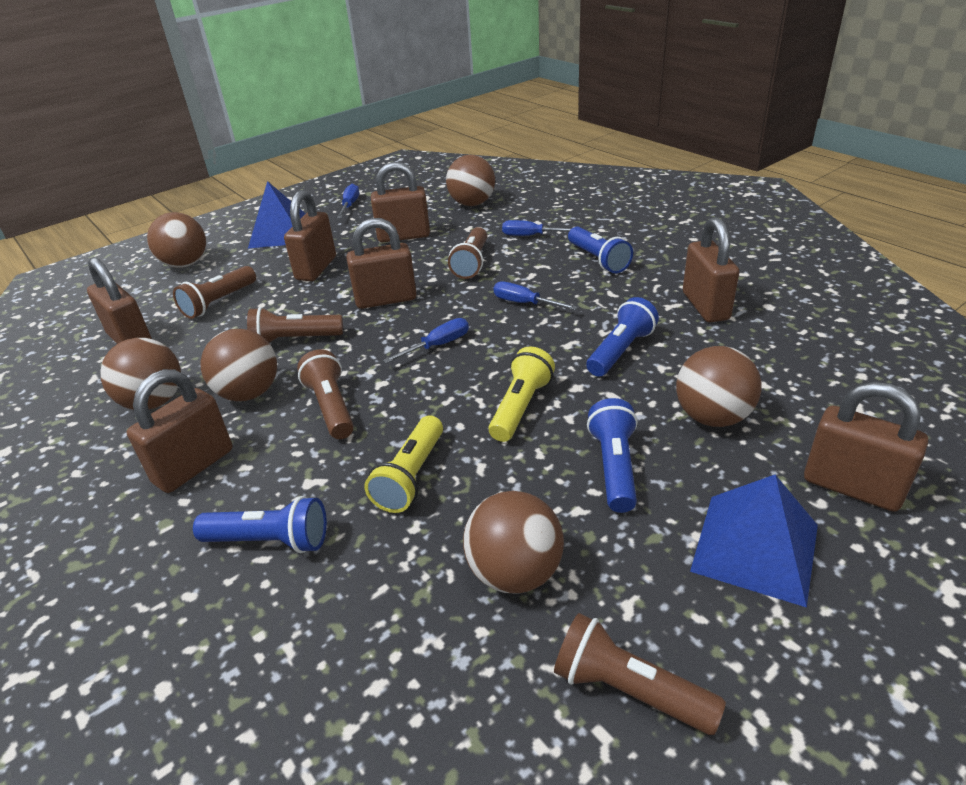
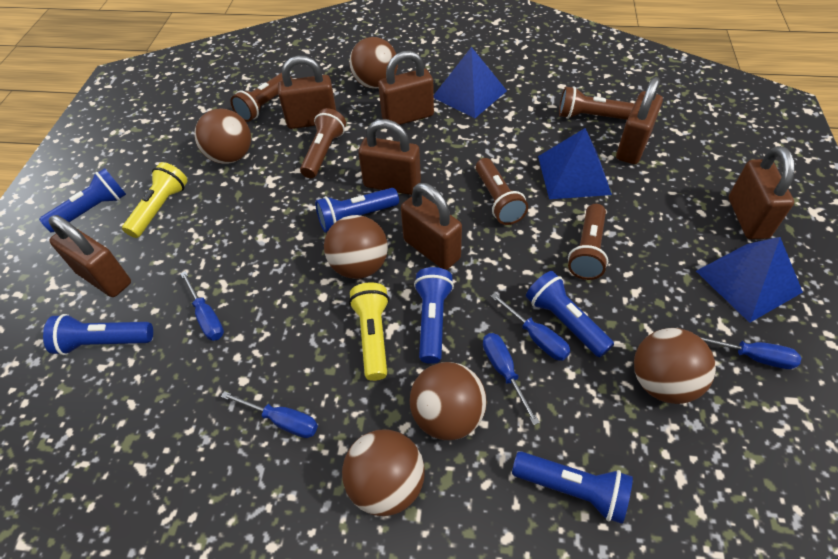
blue flashlight: [193,496,327,553] [568,227,633,273] [586,297,659,377] [587,398,638,513] = 4 -> [39,168,126,232] [43,314,153,355] [315,188,399,232] [414,267,454,364] [512,451,633,524] [526,271,614,357] = 6
blue pyramid: [248,181,306,248] [690,475,818,608] = 2 -> [434,47,507,118] [538,128,612,199] [696,237,803,323] = 3
blue screwdriver: [337,184,359,218] [383,318,469,364] [494,281,578,310] [502,220,572,236] = 4 -> [180,271,224,341] [221,391,318,438] [483,333,540,425] [491,293,570,361] [700,337,801,369] = 5

